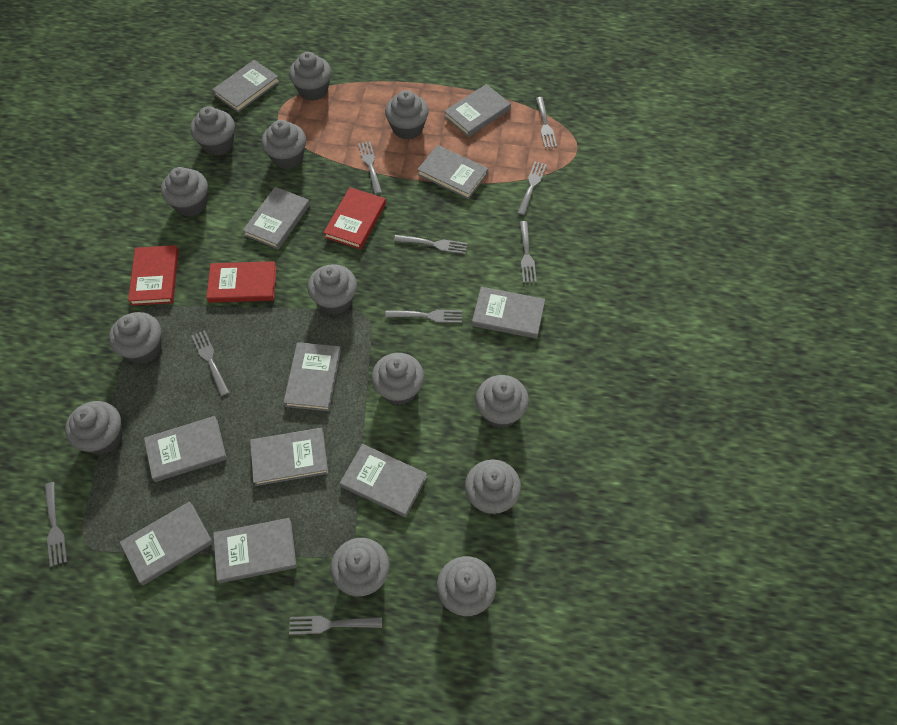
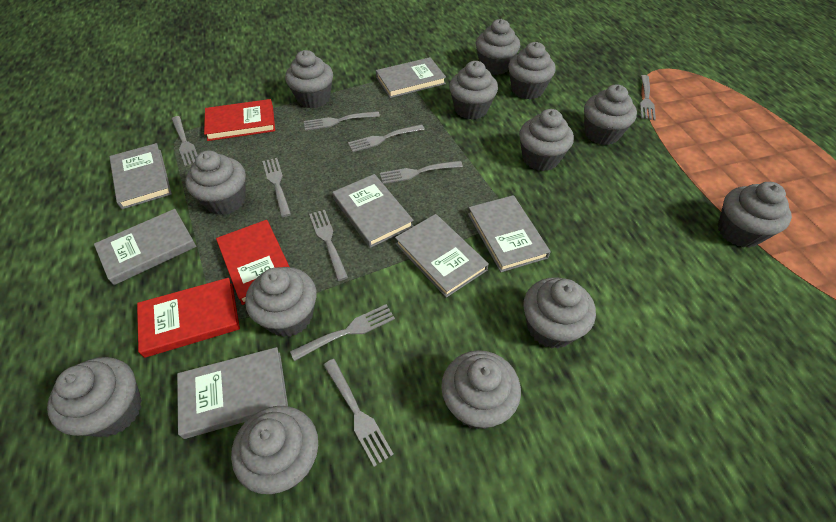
grey book: [120,501,213,585] [144,416,227,482] [212,60,280,112] [213,518,297,583] [242,187,310,249] [250,428,328,486] [283,342,341,411] [340,444,427,517] [417,145,488,199] [444,84,511,137] [472,287,545,339] = 11 -> [94,209,197,285] [109,143,172,209] [177,347,288,439] [332,174,414,248] [376,57,446,98] [395,214,489,298] [468,195,551,272] = 7

